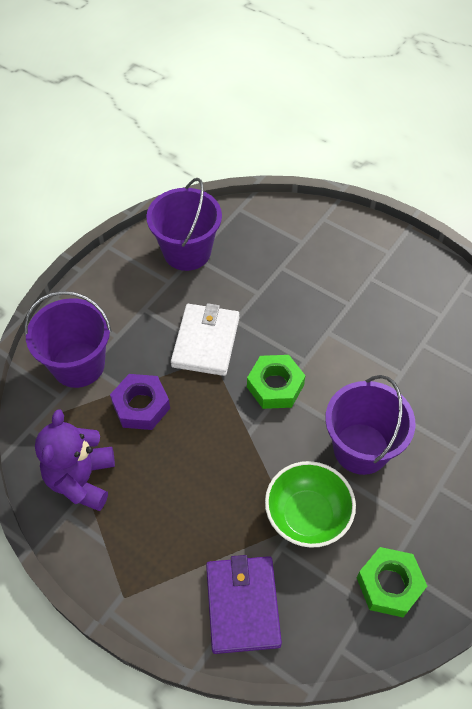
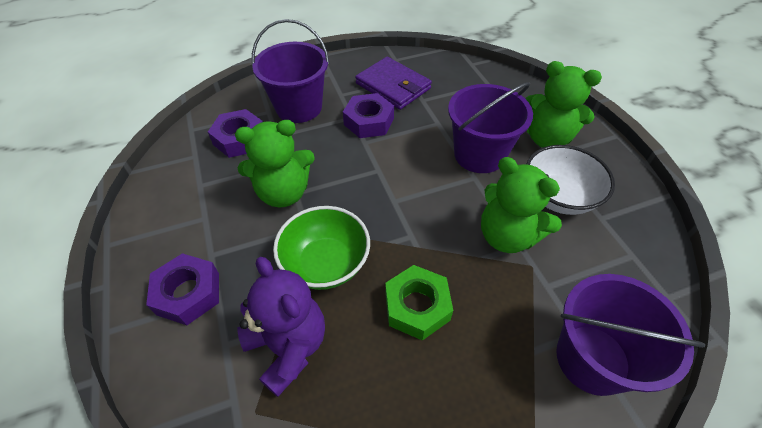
green nut: [247,355,305,409] [357,547,427,617] = 2 -> [385,265,453,341] = 1
green teddy bear: none = 0 -> [235,120,315,207] [481,157,562,253] [525,61,602,148] = 3
purple nut: [110,374,170,430] = 1 -> [146,253,219,325] [208,109,263,158] [343,93,394,138] = 3
white bowl: none = 0 -> [527,145,615,215] = 1
white wallet: [171,303,239,376] = 1 -> none = 0

